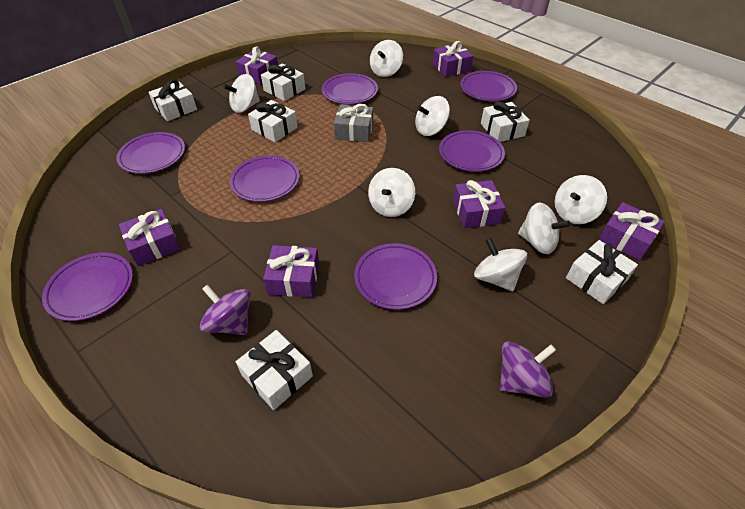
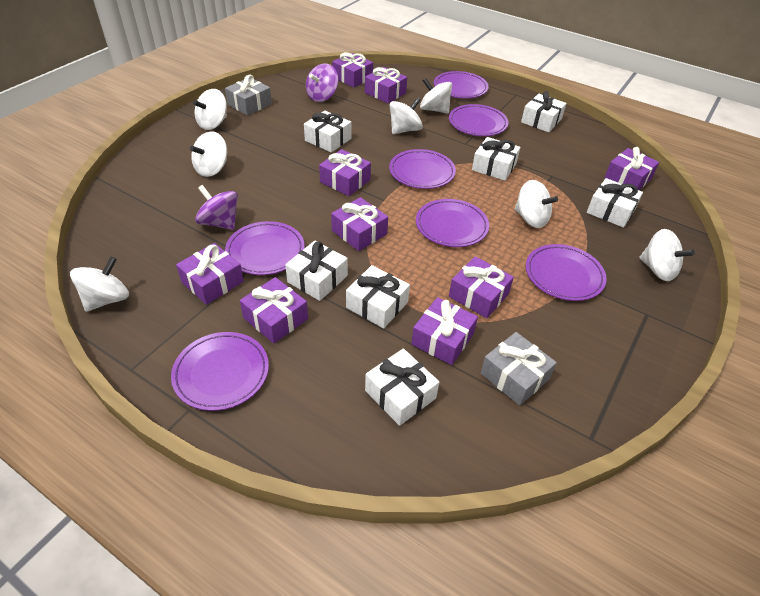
grey gift: [334,104,373,142] = 1 -> [225,75,272,116] [480,332,557,406] = 2
purple gift: [119,209,181,266] [235,46,278,85] [263,245,319,297] [433,41,473,77] [453,180,505,228] [599,202,665,260] = 6 -> [176,243,244,305] [240,277,308,344] [319,149,371,196] [331,197,388,251] [332,52,373,88] [365,67,407,103] [411,297,478,365] [449,256,514,318] [604,147,659,190] = 9
white gift: [148,79,197,121] [236,330,313,410] [248,100,298,142] [261,63,305,101] [481,101,530,142] [566,240,638,304] = 6 -> [285,241,348,301] [304,110,351,153] [346,265,410,328] [365,348,439,426] [472,137,520,181] [521,91,566,132] [587,178,643,228] = 7

